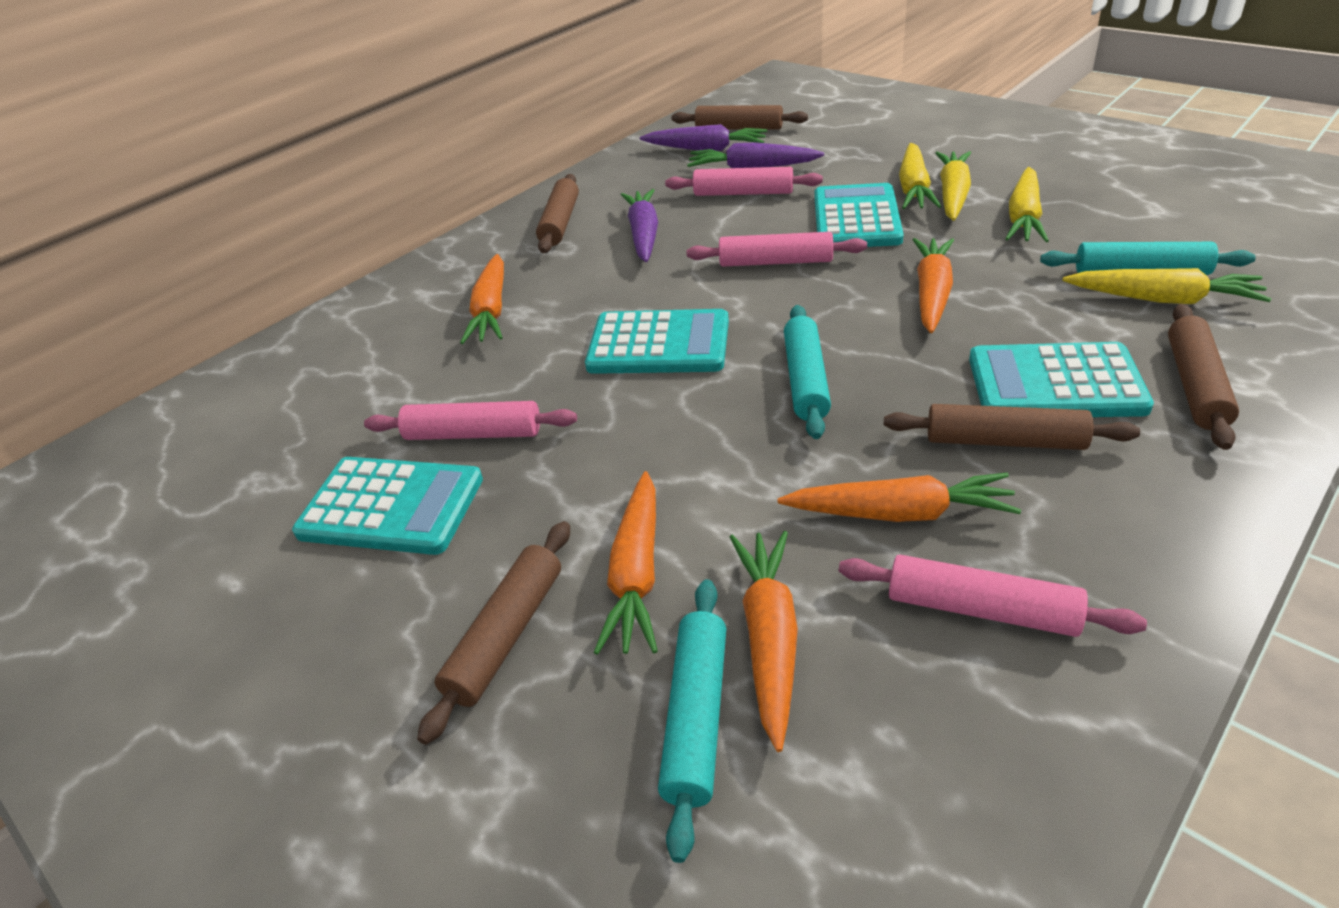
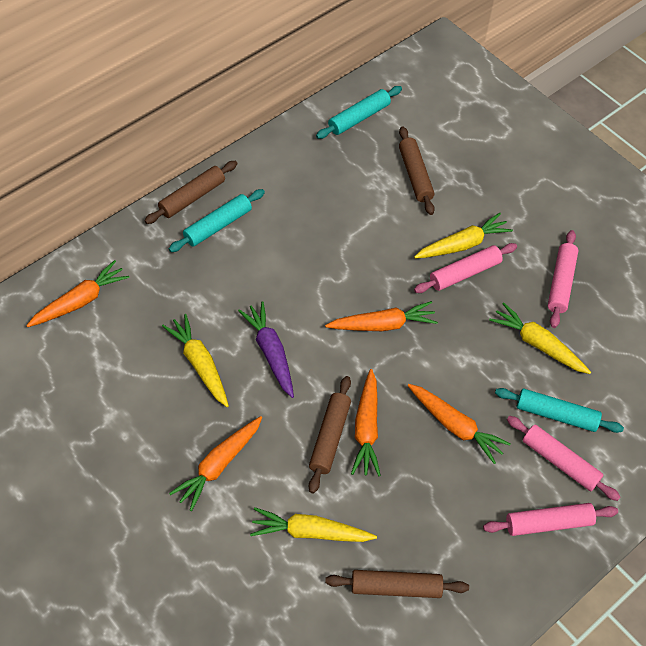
brown rolling pin: [417,521,570,745] [536,174,579,253] [672,105,808,129] [884,404,1140,450] [1168,304,1239,450] = 5 -> [144,161,237,224] [309,376,351,493] [325,570,469,598] [399,126,435,215] = 4
purple carrot: [621,189,658,262] [640,124,767,151] [687,142,824,168] = 3 -> [238,301,294,398] = 1
turquoise calculator: [292,457,483,555] [585,309,729,374] [814,183,904,247] [969,342,1154,417] = 4 -> none = 0

